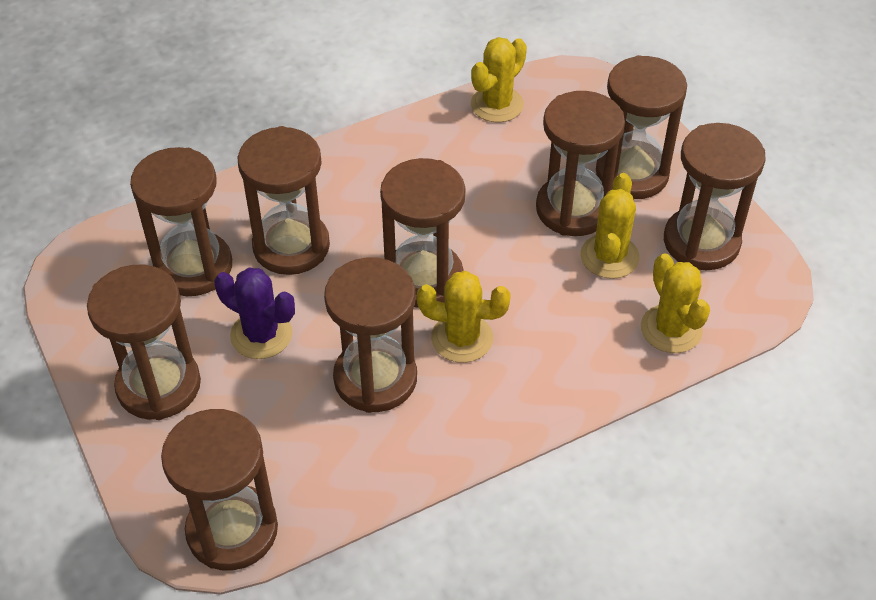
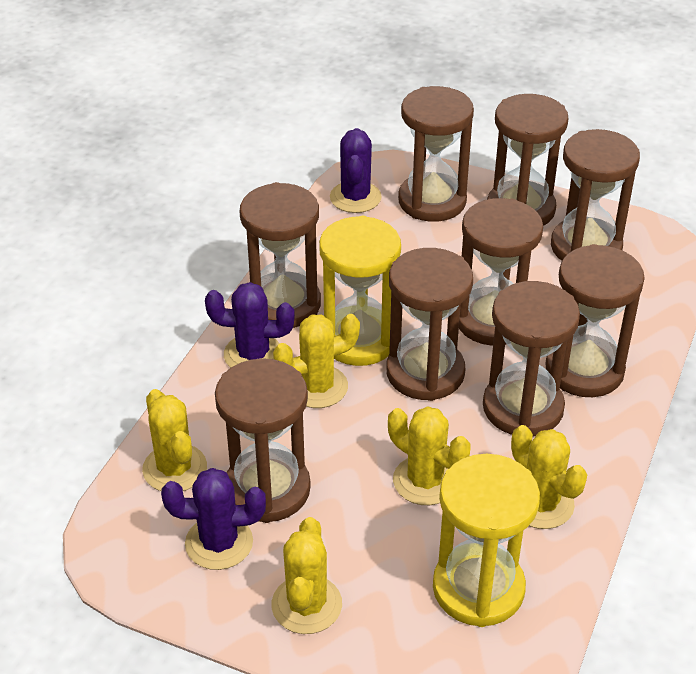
purple cactus: [214,268,295,359] = 1 -> [161,468,266,570] [205,282,295,368] [330,128,382,213] = 3
yellow cactus: [417,271,511,363] [471,37,527,122] [580,173,639,279] [641,254,710,353] = 4 -> [142,389,207,491] [272,517,342,634] [273,314,360,408] [388,406,470,505] [511,425,587,529] = 5
yellow hourglass: none = 0 -> [319,216,401,366] [433,454,540,627] = 2

